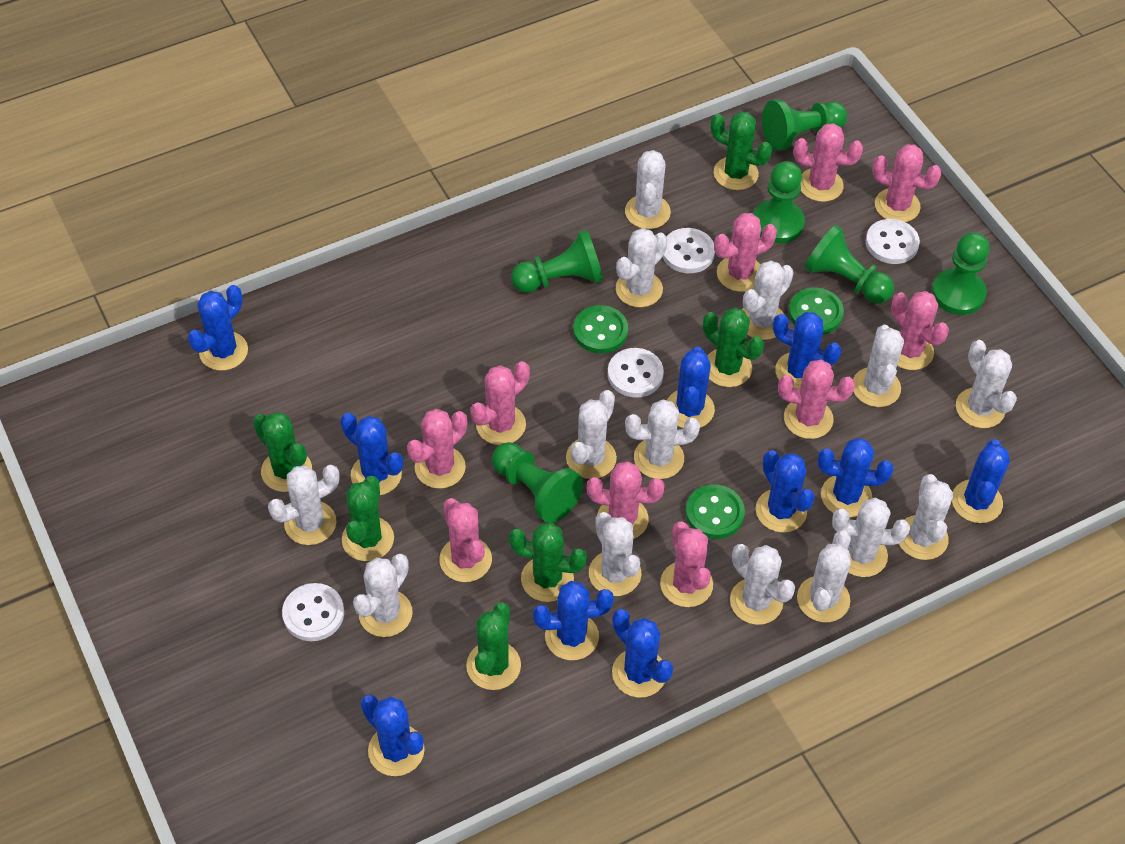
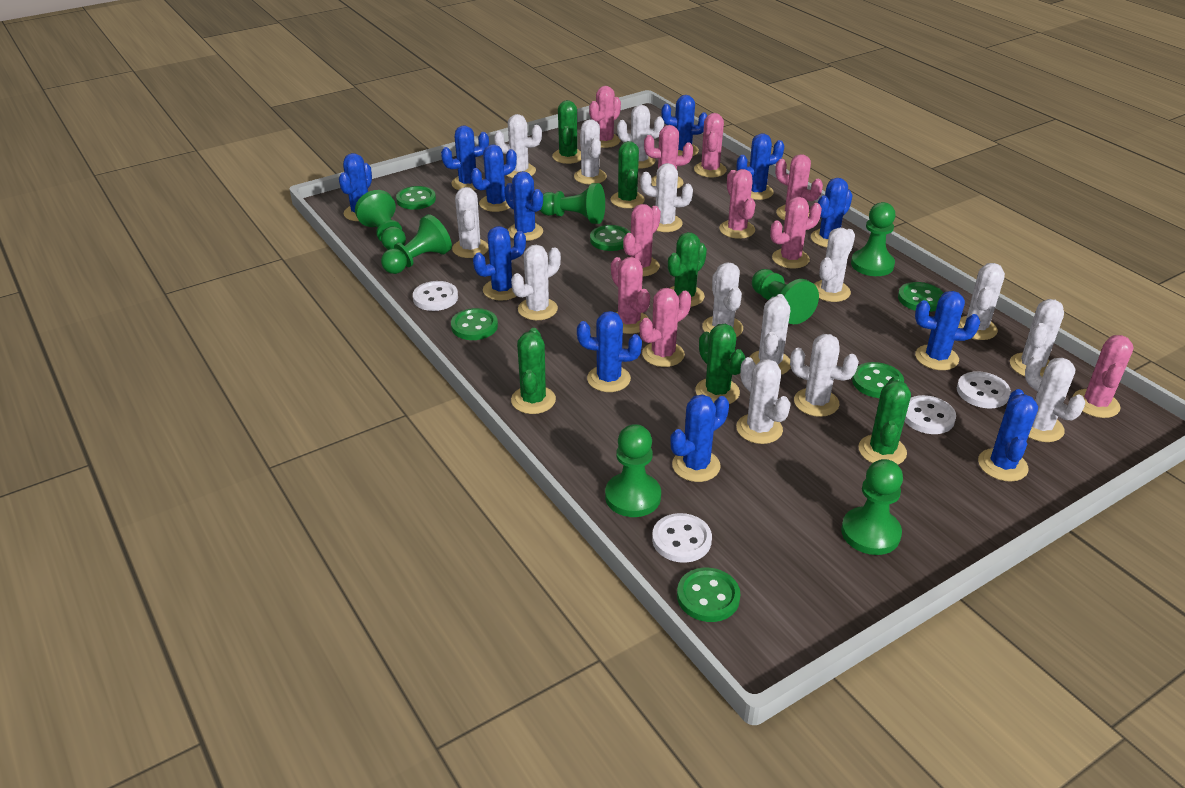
blue cactus: [188,285,248,371] [340,413,403,495] [361,694,425,776] [533,581,614,660] [612,609,673,698] [667,346,715,428] [756,450,815,533] [773,312,841,389] [817,438,893,517] [952,439,1010,523] = 10 -> [339,153,372,221] [441,126,489,190] [471,144,517,212] [473,226,526,301] [504,171,543,241] [577,311,642,392] [662,95,707,156] [670,394,729,482] [737,134,785,200] [811,178,853,247] [915,291,980,370] [978,389,1038,482] = 12
green button: [573,305,628,353] [686,485,745,539] [789,287,844,334] = 3 -> [396,186,436,210] [451,308,498,340] [590,225,630,251] [677,568,741,622] [852,362,904,398] [898,282,943,312] = 6
green pawn: [492,442,583,523] [511,230,603,293] [753,161,805,243] [762,99,847,151] [804,225,894,303] [932,232,990,315] = 6 -> [355,190,406,250] [381,214,452,274] [540,183,605,224] [605,424,661,517] [752,269,819,324] [841,459,903,555] [851,202,896,276] = 7

